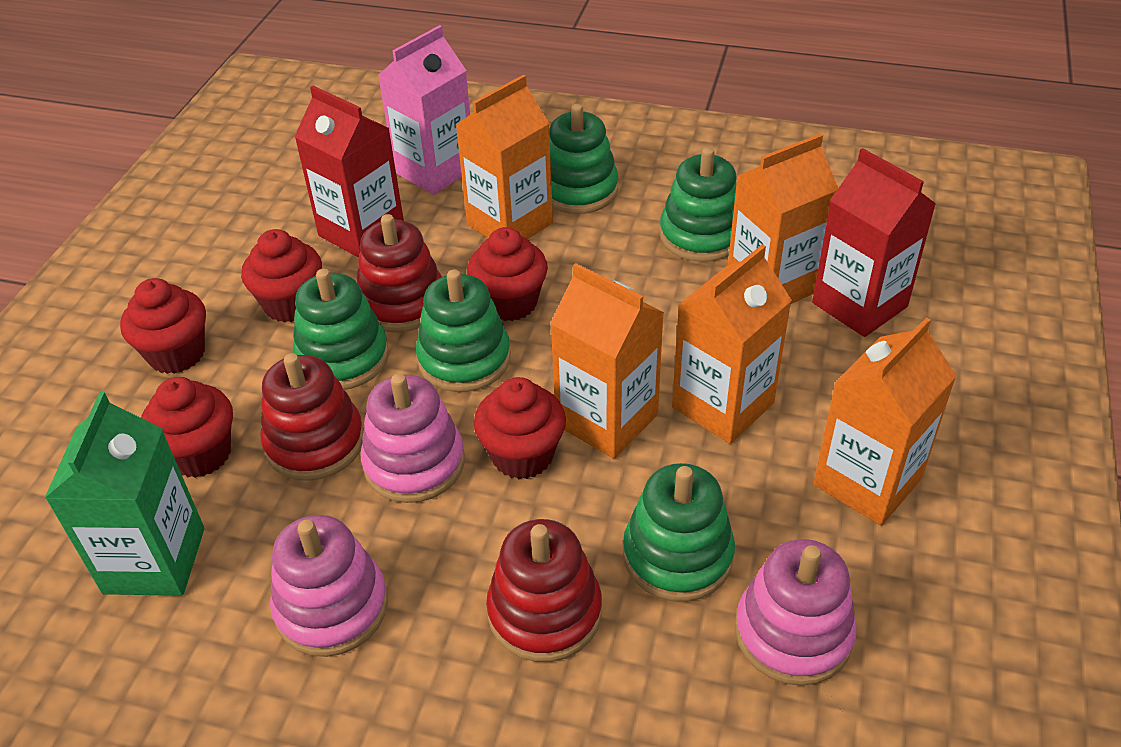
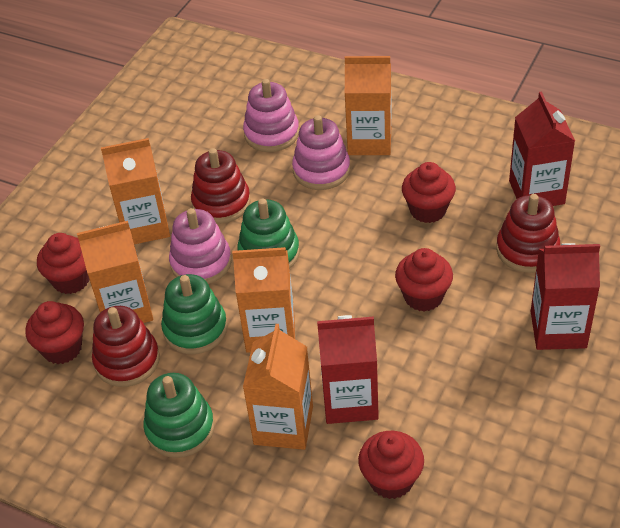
green carton: [45,392,204,596] = 1 -> none = 0
green stacking toy: [292,269,389,390] [416,270,511,392] [549,104,619,214] [623,463,735,602] [659,147,737,262] = 5 -> [143,373,214,458] [161,274,227,354] [238,199,299,269] = 3
pink carton: [378,25,470,195] = 1 -> none = 0
red carton: [294,86,404,258] [812,148,936,337] = 2 -> [317,315,379,424] [509,92,575,206] [531,243,600,350] = 3

